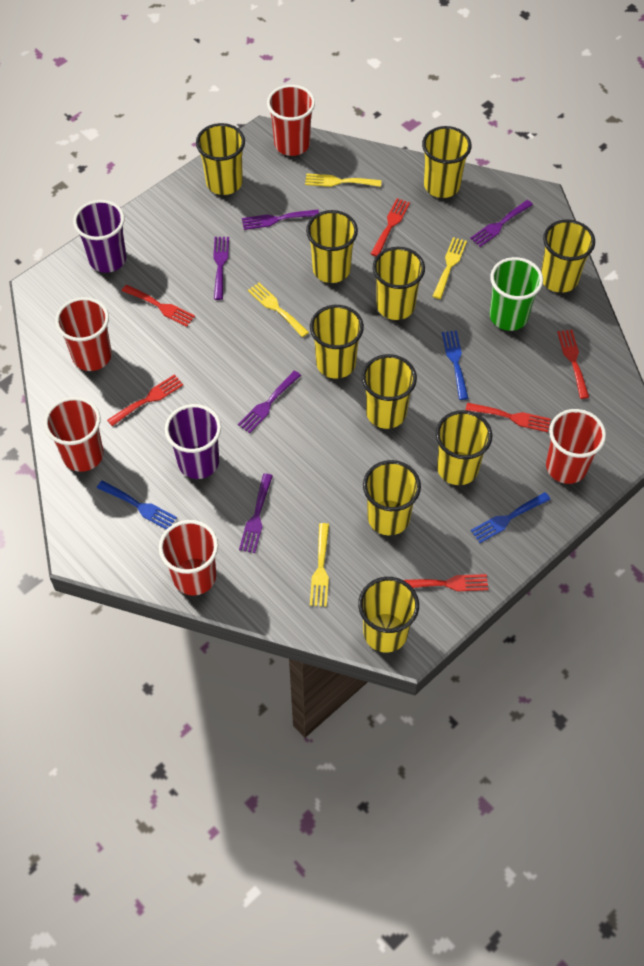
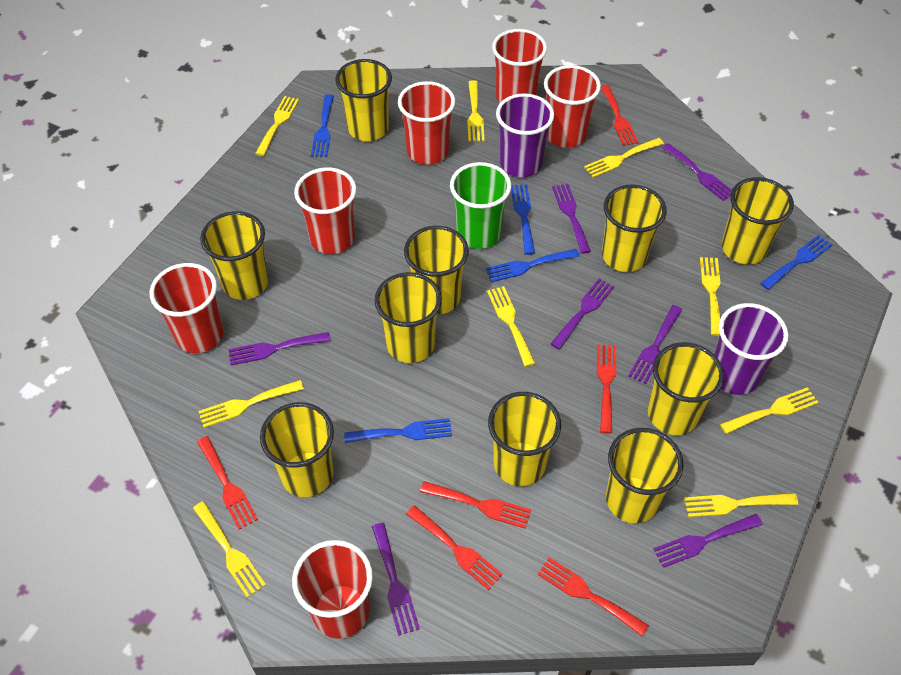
blue fork: [97,480,177,530] [442,331,469,400] [471,492,551,543] = 3 -> [311,94,334,157] [344,418,452,443] [486,249,580,282] [511,184,535,255] [760,235,832,290] = 5
purple fork: [213,237,229,300] [238,371,301,433] [239,473,273,553] [242,210,319,230] [470,200,533,247] = 5 -> [228,332,330,365] [372,523,420,636] [551,278,614,350] [552,184,591,254] [628,305,683,384] [653,514,763,568] [662,143,732,201] = 7
red cup: [44,397,104,472] [55,297,112,371] [159,520,218,596] [267,85,315,156] [546,409,606,484] = 5 -> [149,263,224,353] [292,540,373,639] [294,168,356,254] [398,81,455,165] [492,29,547,103] [544,65,601,148] = 6
yellow fork: [248,283,309,337] [305,173,381,187] [310,523,329,607] [433,237,467,299] = 4 -> [193,501,266,598] [198,380,304,428] [255,96,299,156] [467,80,485,141] [487,286,535,367] [584,138,664,178] [684,493,798,517] [700,257,721,336] [720,387,819,434] = 9

